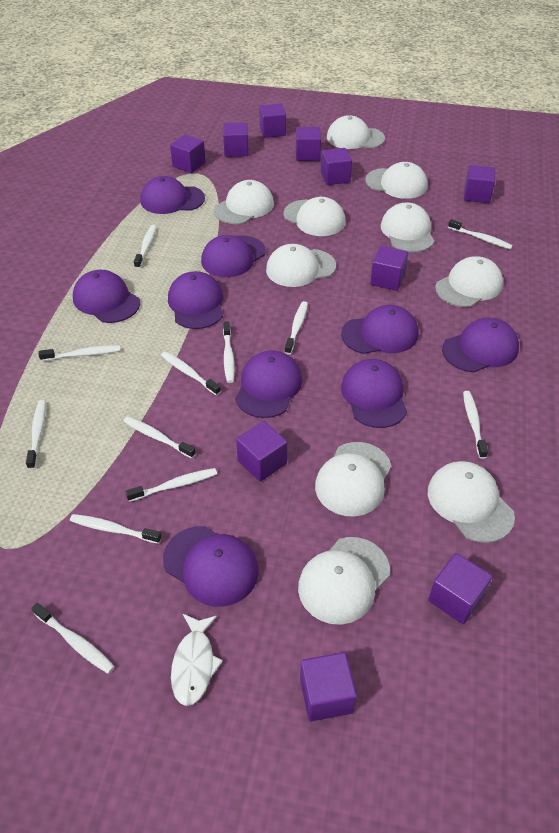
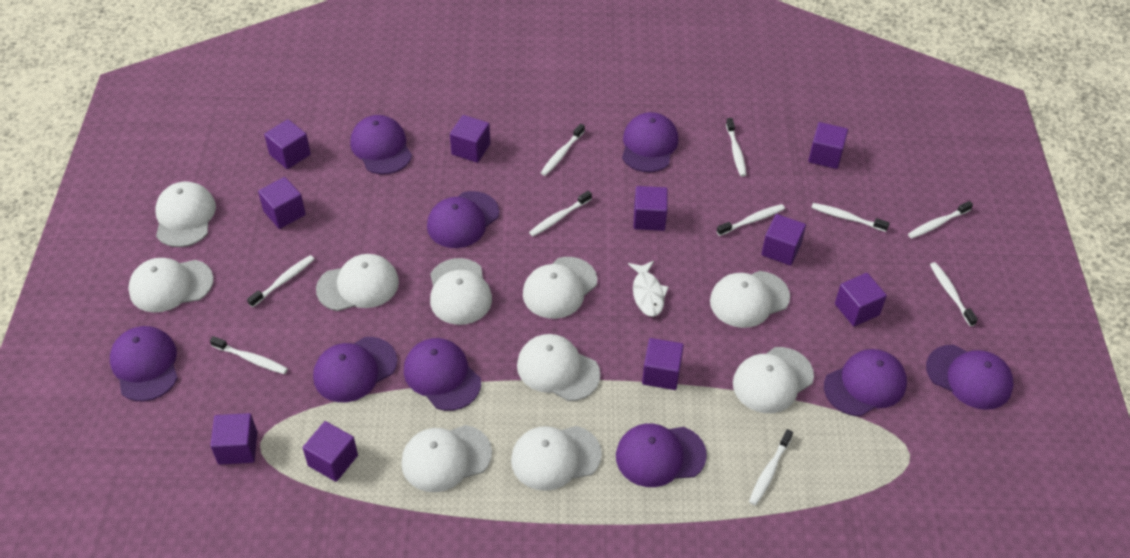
white toothbrush: [26,400,46,469] [31,603,115,674] [38,346,121,361] [70,514,162,544] [123,416,196,458] [125,468,217,502] [134,225,156,269] [161,351,221,396] [223,321,235,383] [284,301,308,354] [448,219,513,250] [463,391,488,459] = 12 -> [210,336,288,374] [247,255,314,307] [529,191,592,236] [541,124,585,176] [717,204,785,236] [726,118,746,177] [749,429,793,506] [811,203,890,232] [908,201,973,239] [930,262,978,326] = 10

